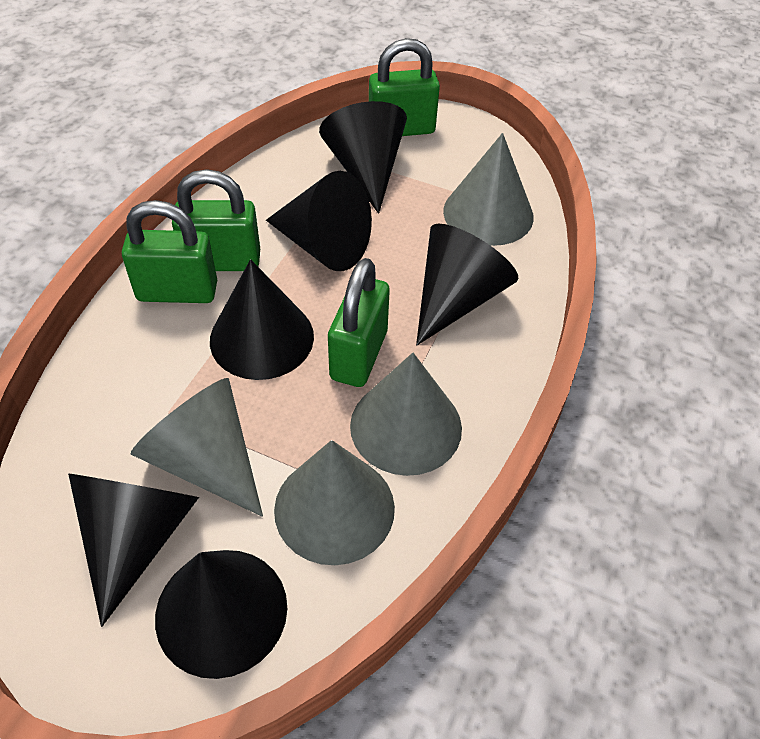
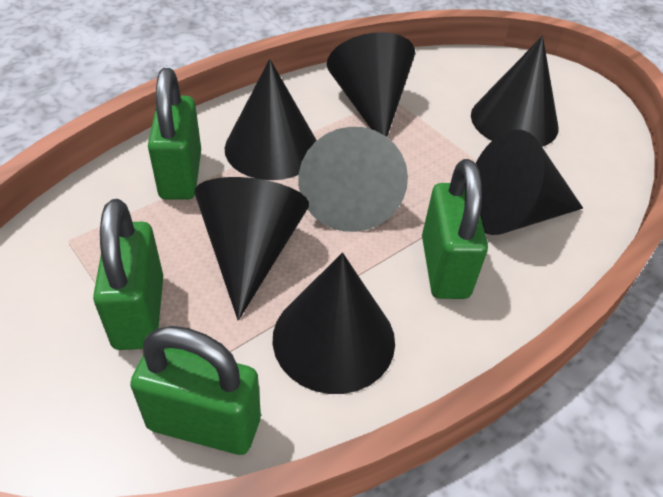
grey cone: [131,378,263,516] [274,440,395,565] [350,353,462,476] [443,133,534,246] = 4 -> [298,127,408,232] = 1

